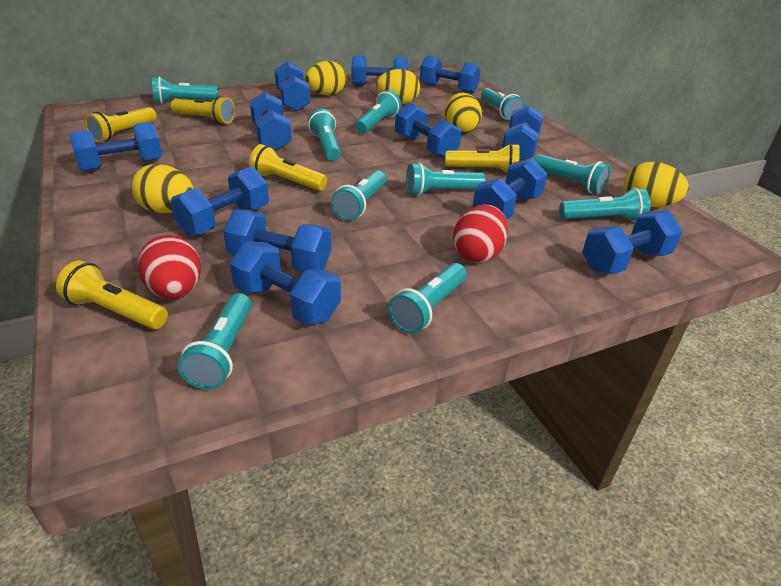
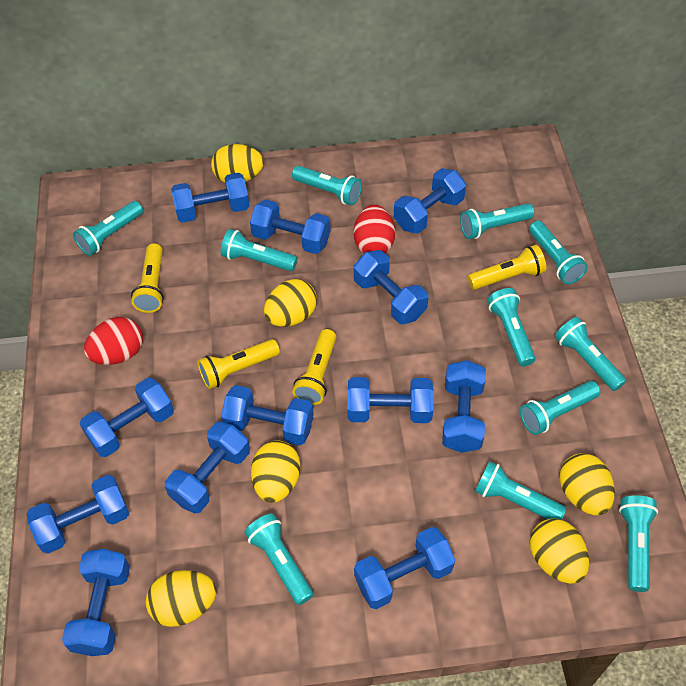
turquoise flashlight: [152,76,217,104] [178,293,252,390] [308,109,341,161] [331,170,386,221] [355,90,401,134] [388,263,467,334] [406,163,486,196] [481,88,525,120] [534,154,611,194] [559,188,650,222] = 10 -> [73,201,143,256] [221,229,297,271] [244,513,313,605] [292,166,362,205] [460,203,534,239] [475,461,566,520] [487,288,536,366] [520,381,600,435] [529,221,588,284] [555,317,626,391] [619,495,658,592] = 11
yellow egg: [131,164,194,213] [305,61,347,95] [376,69,420,104] [445,92,482,133] [624,162,689,207] = 5 -> [146,570,217,627] [211,144,264,183] [251,441,301,503] [264,279,317,327] [530,518,589,584] [560,453,615,515] = 6
yellow flashlight: [56,261,168,329] [85,107,157,142] [171,96,235,124] [249,144,327,191] [445,143,520,173] = 5 -> [131,243,164,313] [197,339,280,389] [292,329,336,405] [468,245,546,290] = 4

